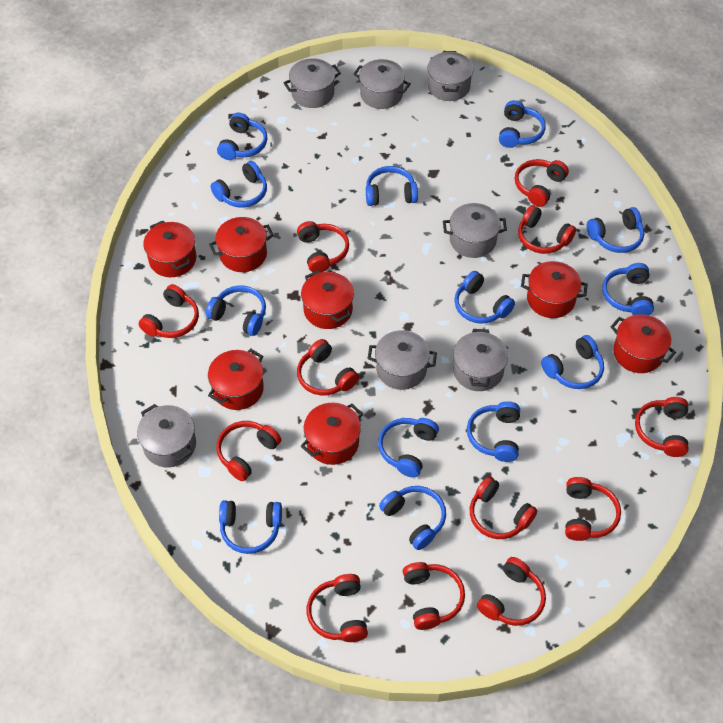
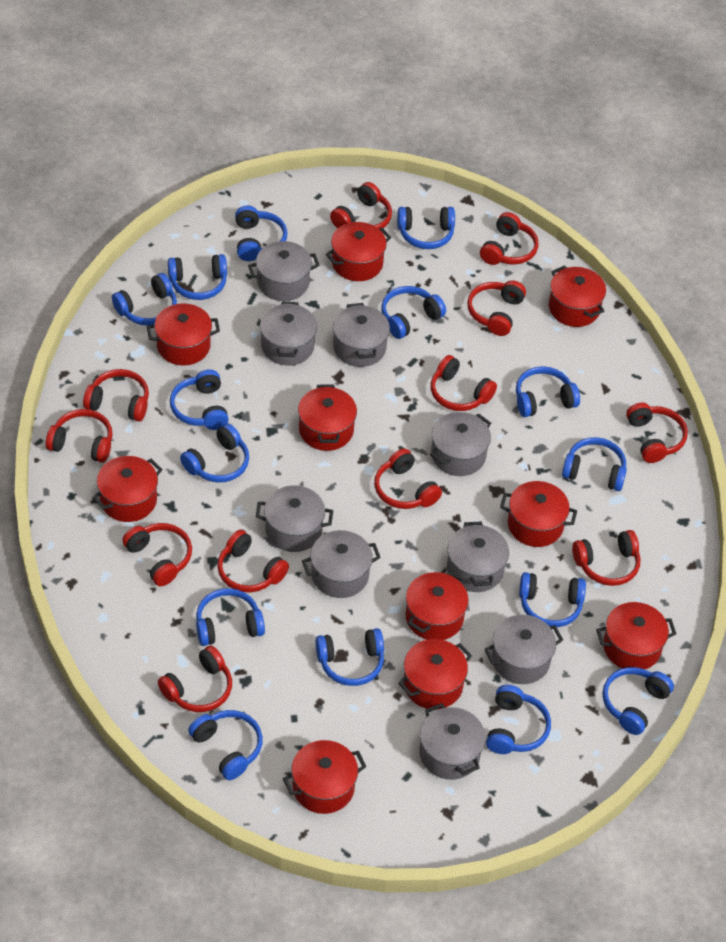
blue headphones: [206,285,266,336] [210,161,267,208] [217,113,267,160] [219,500,282,554] [366,166,418,206] [378,418,439,478] [379,486,446,550] [454,271,515,324] [467,401,520,462] [499,100,546,148] [541,335,604,389] [587,207,644,253] [602,263,654,315] = 13 -> [112,273,177,326] [168,254,227,300] [170,370,229,430] [180,423,249,483] [188,710,263,780] [196,588,265,646] [235,205,287,261] [315,628,384,686] [382,286,446,339] [397,207,455,249] [486,685,551,754] [516,366,580,417] [519,572,586,627] [562,437,627,491] [603,667,674,735] = 15
grey pot: [137,404,196,468] [283,58,341,108] [353,59,411,109] [368,330,437,390] [427,51,474,101] [443,203,507,258] [453,329,508,391] = 7 -> [248,241,320,301] [256,485,333,552] [260,301,317,366] [302,530,381,598] [333,303,390,367] [419,703,485,780] [430,412,491,476] [447,521,509,592] [484,615,563,684] = 9
red pot: [143,221,196,277] [208,349,264,410] [209,217,274,272] [301,270,354,329] [301,403,363,465] [521,261,588,318] [610,314,676,373] = 7 -> [92,456,163,522] [147,304,220,366] [283,740,367,814] [298,384,357,451] [326,222,391,281] [398,639,472,710] [405,571,469,640] [500,481,577,547] [549,265,606,327] [596,602,676,669] = 10

